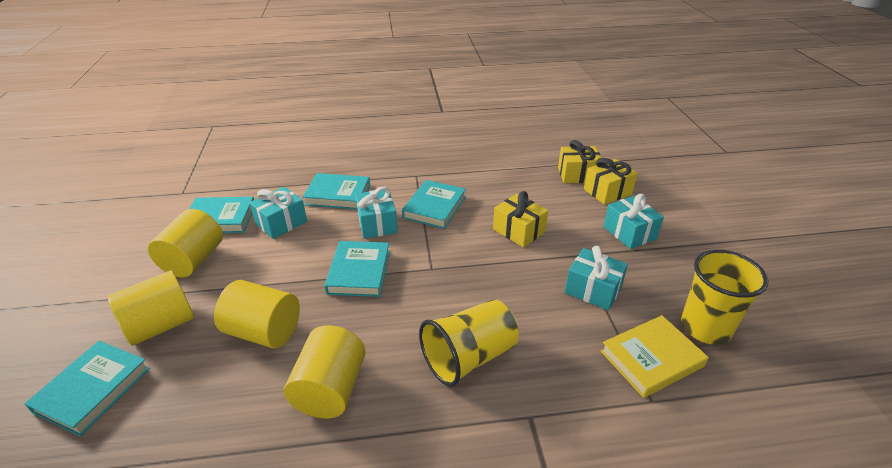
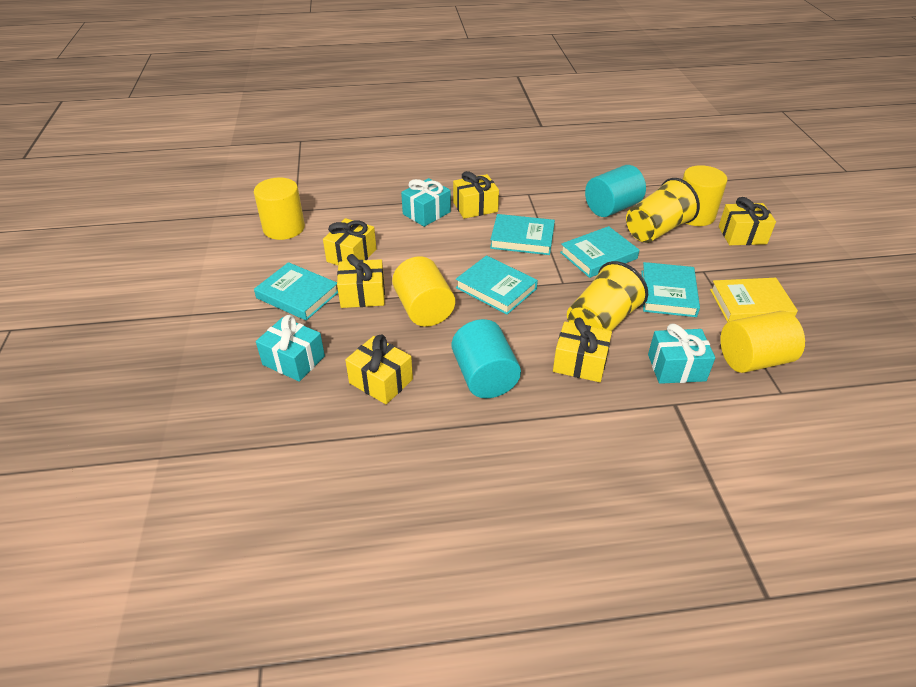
turquoise cylinder: none = 0 -> [452,319,521,398] [585,165,646,217] = 2
turquoise gift: [250,187,307,239] [355,187,398,239] [565,246,628,311] [603,194,664,249] = 4 -> [256,315,325,382] [401,178,451,227] [648,324,715,384] = 3
yellow gift: [493,191,548,248] [558,140,601,183] [584,158,638,205] = 3 -> [323,218,376,265] [337,254,385,308] [345,335,413,404] [453,171,499,219] [553,318,612,382] [719,197,776,245] = 6

